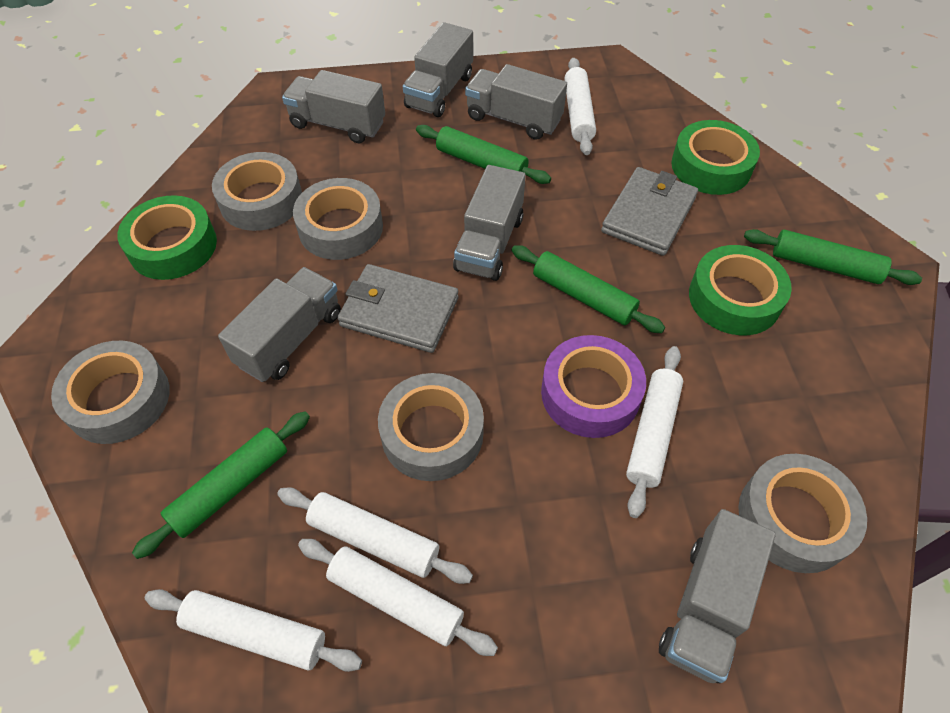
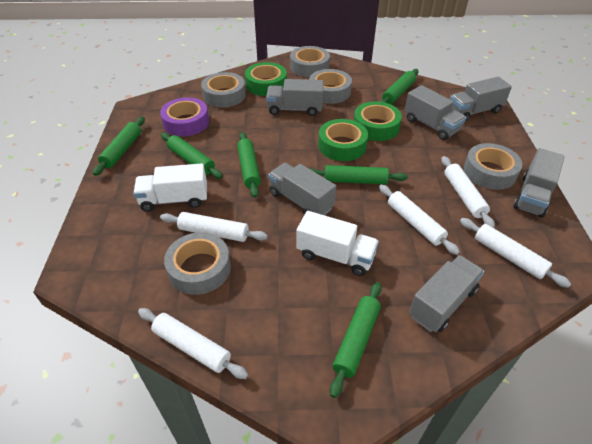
green rolling pin: [132,411,310,559] [416,125,551,184] [511,245,665,333] [744,229,922,285] = 4 -> [93,117,145,176] [161,133,223,179] [237,132,261,198] [310,165,408,185] [330,282,382,398] [380,69,418,104] = 6
grey wallet: [338,264,459,353] [601,167,698,256] = 2 -> none = 0
white truck: none = 0 -> [133,163,207,212] [297,211,379,276] = 2

